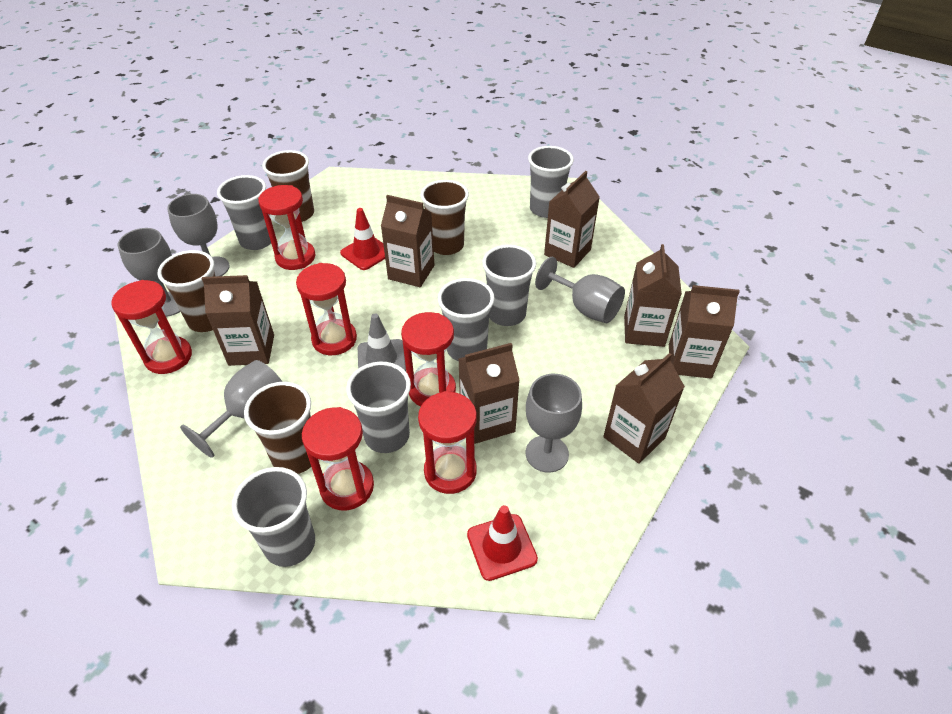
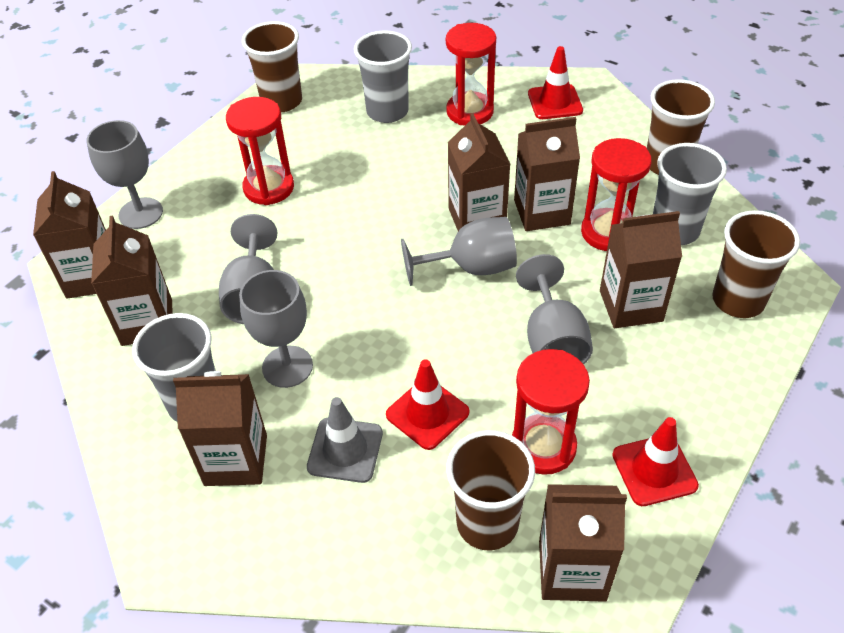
grey cup: [217,175,271,250] [232,467,315,567] [346,362,411,453] [438,278,495,361] [482,245,536,326] [528,146,574,218] = 6 -> [132,313,216,422] [354,30,412,123] [653,143,727,245] = 3
red hourglass: [111,280,192,374] [258,185,315,270] [296,263,357,355] [302,407,374,511] [401,312,456,406] [418,391,477,494] = 6 -> [226,97,294,205] [446,23,496,126] [512,349,590,475] [581,138,652,251] = 4
red traffic cone: [340,208,385,270] [467,505,538,581] = 2 -> [386,359,470,450] [528,46,583,119] [612,417,699,506] = 3

